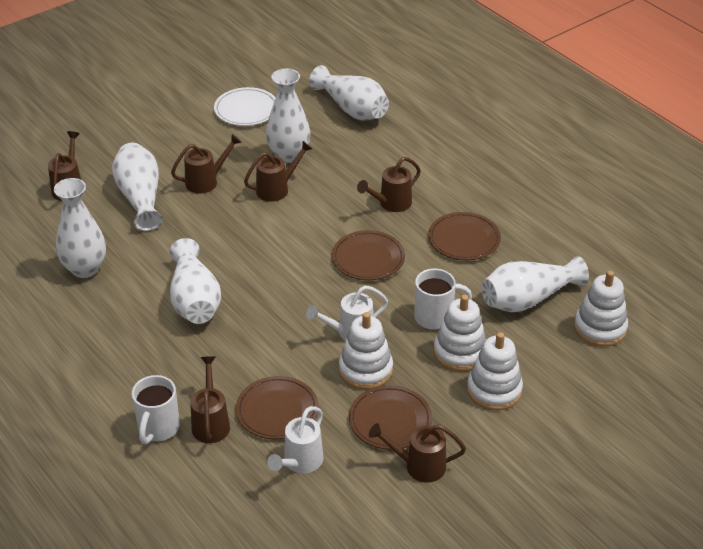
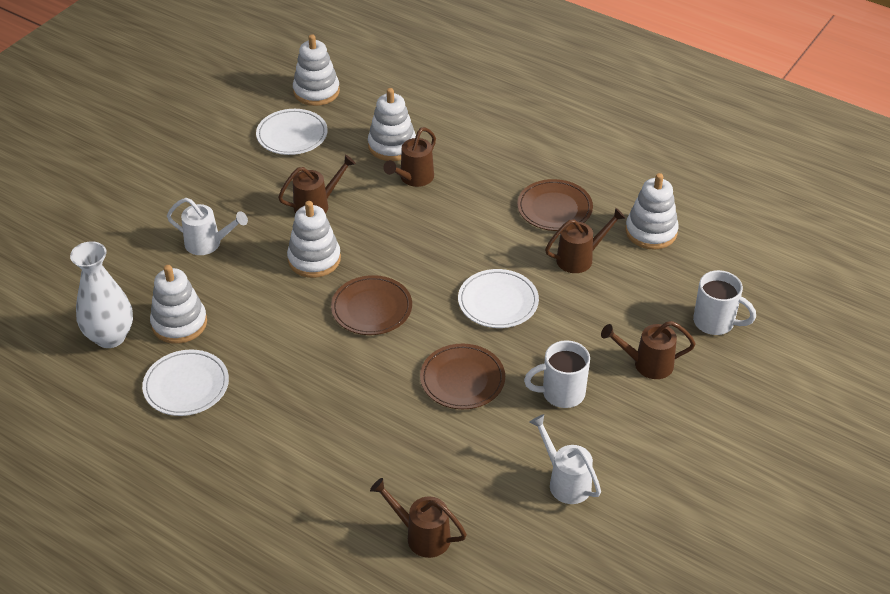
brown plate: [236,376,319,439] [332,230,405,280] [349,385,432,450] [428,212,501,260] = 4 -> [331,275,412,335] [420,344,505,409] [517,179,593,231] = 3
brown watering can: [48,131,81,201] [171,134,242,194] [190,356,230,443] [244,141,312,202] [357,157,421,212] [369,423,466,482] = 6 -> [278,154,356,214] [370,478,467,558] [383,127,436,187] [545,208,626,273] [601,321,695,379] = 5
white plate: [214,87,276,126] = 1 -> [142,350,229,416] [256,109,328,155] [458,269,539,328] = 3
white stacking toy: [339,312,393,390] [433,295,486,372] [467,332,523,410] [574,271,628,347] = 4 -> [150,265,207,344] [287,201,341,278] [293,34,340,106] [368,88,416,161] [626,173,679,250] = 5
white vase: [54,178,106,278] [112,143,163,231] [169,238,221,324] [266,68,310,163] [309,65,389,120] [482,256,589,312] = 6 -> [70,241,133,348] = 1

